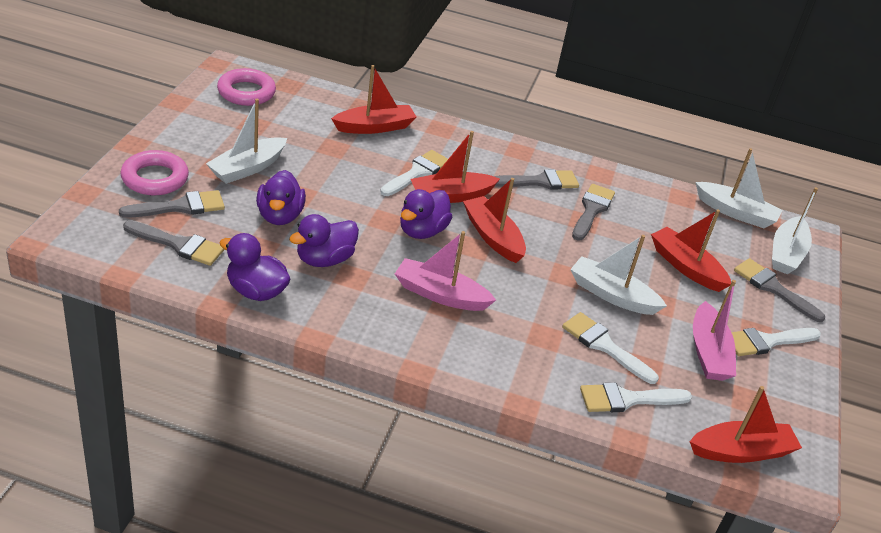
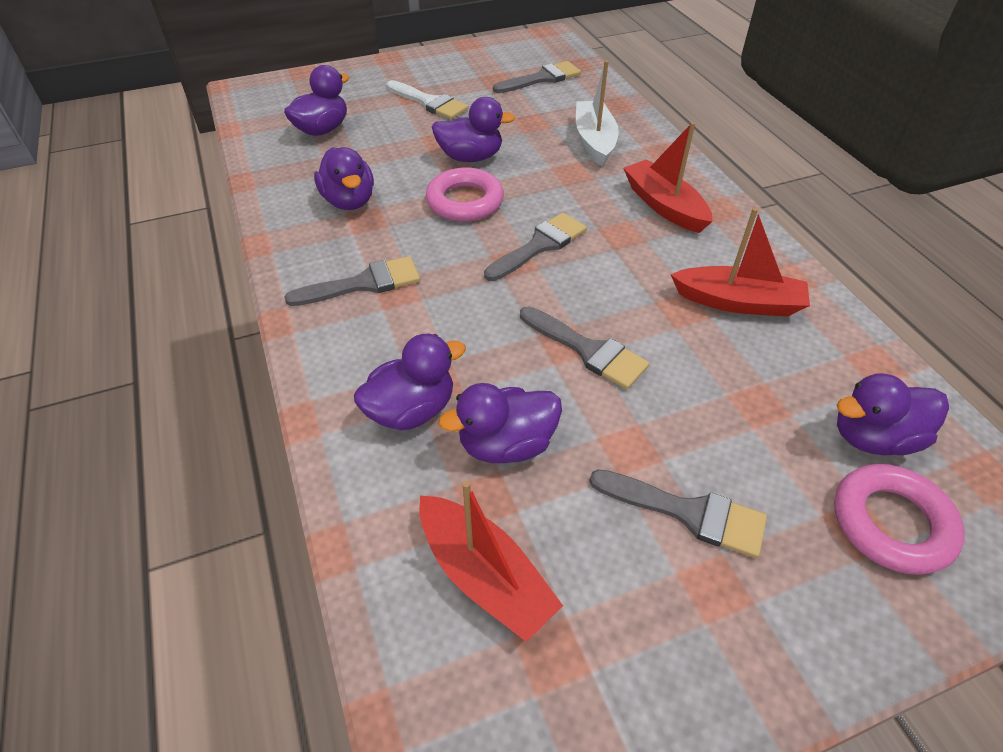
pink boat: [395,231,496,311] [693,280,736,381] = 2 -> none = 0
purple duck: [219,233,290,301] [256,170,306,225] [289,214,359,267] [400,189,452,239] = 4 -> [284,65,350,136] [314,147,374,210] [354,334,466,431] [432,97,515,162] [439,383,562,463] [837,373,949,455] = 6
red boat: [331,65,417,134] [410,131,500,203] [463,178,526,263] [651,209,731,292] [689,386,802,463] = 5 -> [419,480,563,642] [623,122,713,233] [670,208,810,317] = 3
white boat: [206,99,287,184] [570,235,667,315] [696,148,783,228] [772,187,818,274] = 4 -> [576,60,619,166] = 1
white brush: [380,150,448,196] [562,312,659,384] [580,383,692,412] [731,328,821,356] = 4 -> [386,80,468,120] = 1

